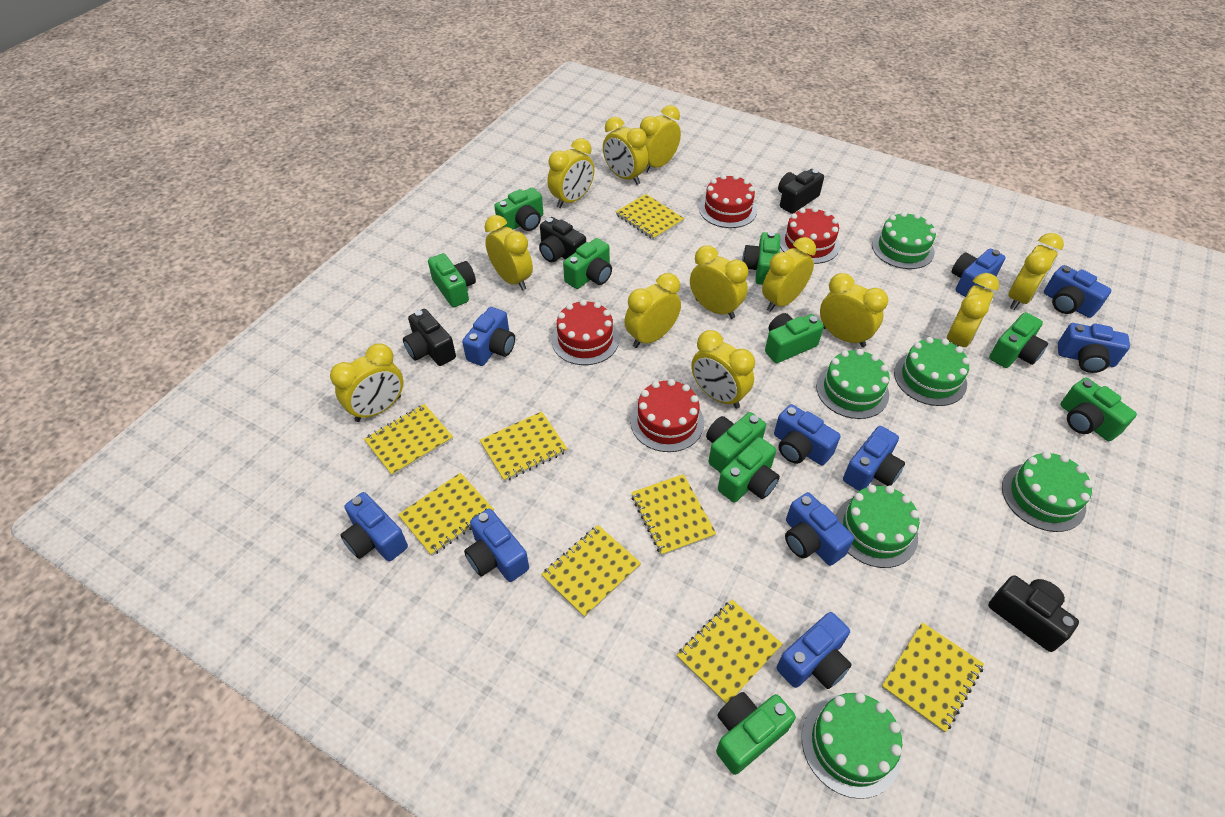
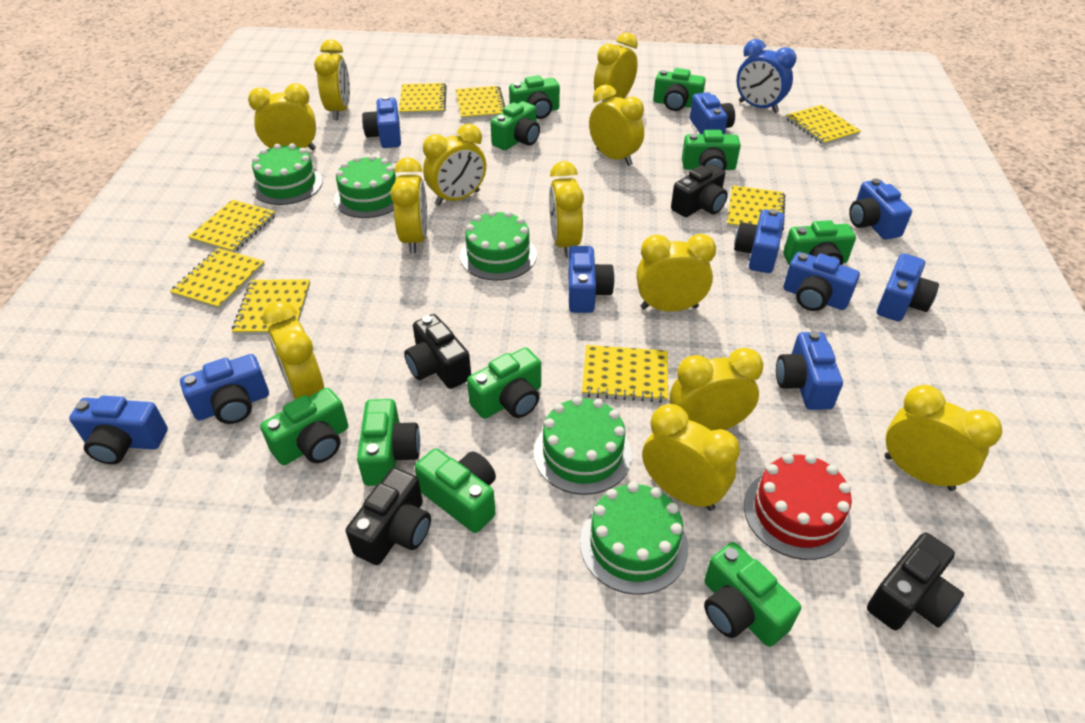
blue clock: none = 0 -> [736,39,796,113] = 1
green cake: [802,692,902,799] [816,349,890,419] [836,485,920,568] [872,211,936,269] [894,337,970,406] [1002,451,1093,532] = 6 -> [252,143,323,205] [334,155,396,218] [460,210,537,281] [534,396,632,495] [580,482,688,595] = 5
red cake: [552,300,619,365] [630,379,704,452] [699,174,757,228] [780,207,840,264] = 4 -> [744,454,852,560] = 1

